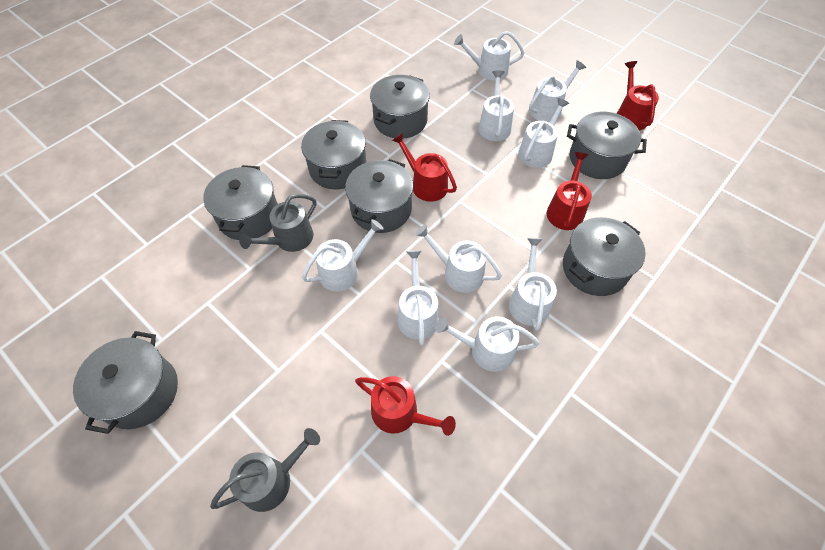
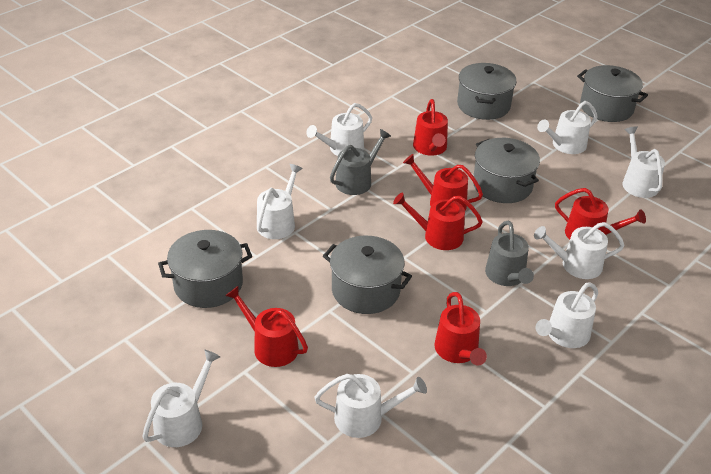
grey pot: [73,331,178,434] [203,165,278,240] [301,120,366,189] [345,159,413,233] [370,75,430,139] [563,217,646,296] [567,112,647,179] = 7 -> [158,230,252,308] [323,236,412,314] [457,63,517,120] [473,138,540,203] [577,65,648,122] = 5
red watering can: [355,376,456,436] [392,133,457,202] [547,152,592,230] [617,61,659,130] = 4 -> [225,286,308,367] [393,192,483,250] [403,154,483,210] [413,99,448,156] [434,292,487,366] [555,188,646,240] = 6
white watering can: [302,219,384,291] [397,250,439,345] [415,225,502,293] [435,317,539,372] [454,31,524,80] [478,70,514,141] [509,238,557,331] [518,98,569,168] [529,60,586,122] = 9 -> [142,350,220,447] [257,164,303,239] [306,103,372,156] [314,374,427,438] [534,222,625,279] [536,282,598,348] [537,101,598,154] [622,126,665,198] = 8

